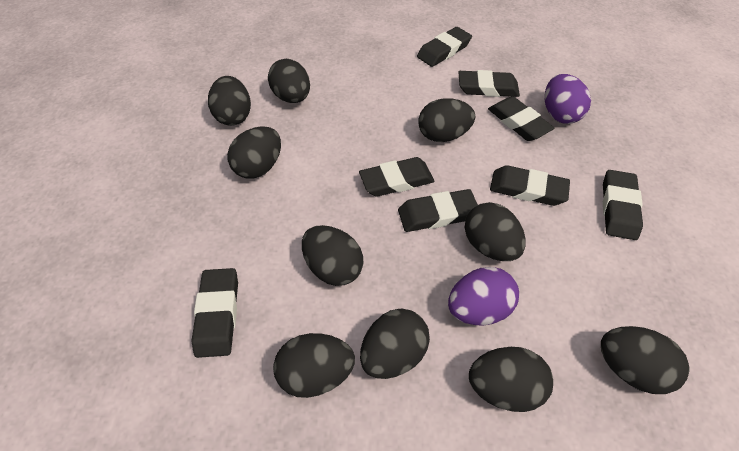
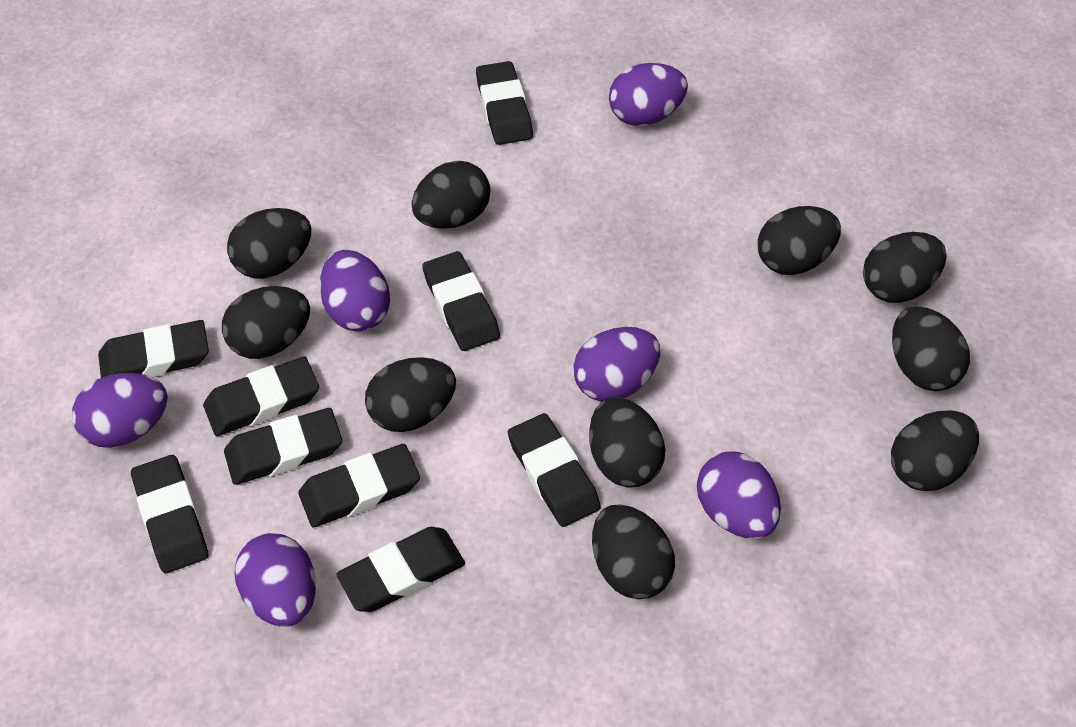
black eraser: [191,268,238,358] [359,157,435,197] [398,189,478,232] [417,27,472,67] [459,70,520,97] [488,96,554,141] [490,165,570,206] [603,170,643,240] = 8 -> [98,320,209,378] [131,455,208,573] [203,356,319,436] [224,408,342,485] [299,444,420,527] [336,527,465,612] [422,251,500,351] [476,61,533,145] [508,413,601,527] = 9
purple egg: [448,267,519,325] [545,74,591,124] = 2 -> [72,373,168,448] [234,533,316,627] [320,250,390,332] [573,327,660,402] [609,63,688,126] [697,451,781,539] = 6

